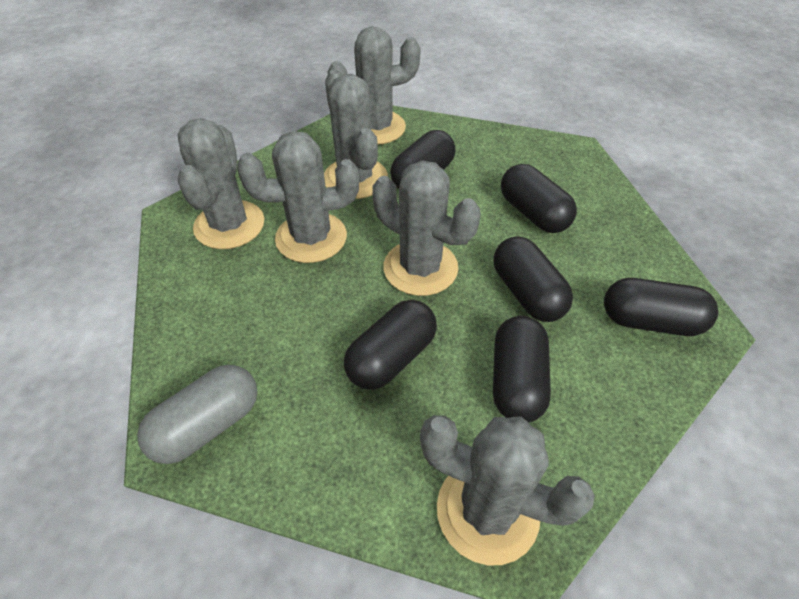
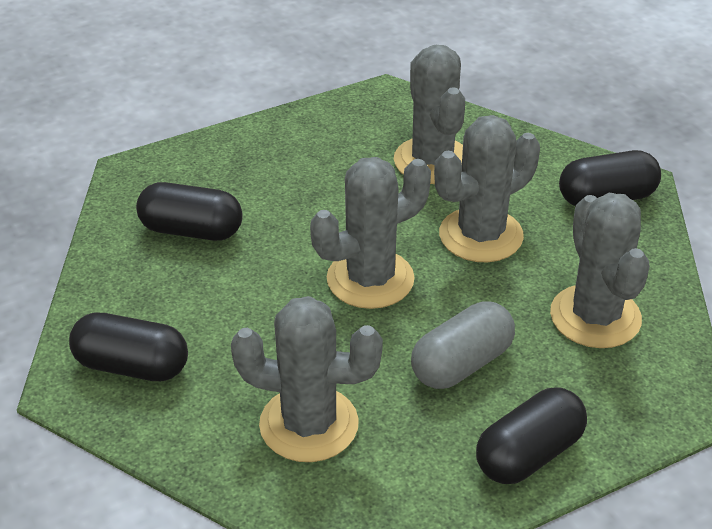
black capsule: [344,300,437,390] [390,130,456,189] [493,316,551,423] [494,237,573,322] [501,164,577,233] [604,278,718,336] = 6 -> [69,313,188,381] [136,182,243,241] [476,387,587,484] [559,150,661,206] = 4
grey cactus: [178,119,264,249] [237,131,359,263] [324,70,388,199] [327,26,421,144] [372,160,481,296] [420,415,595,566] = 6 -> [231,296,383,462] [310,157,431,309] [394,45,465,184] [434,115,540,263] [550,193,650,348] = 5

